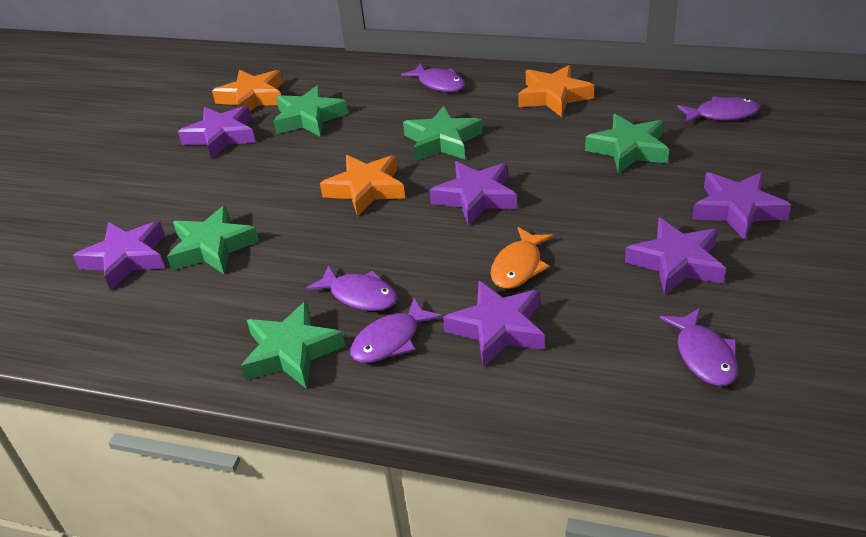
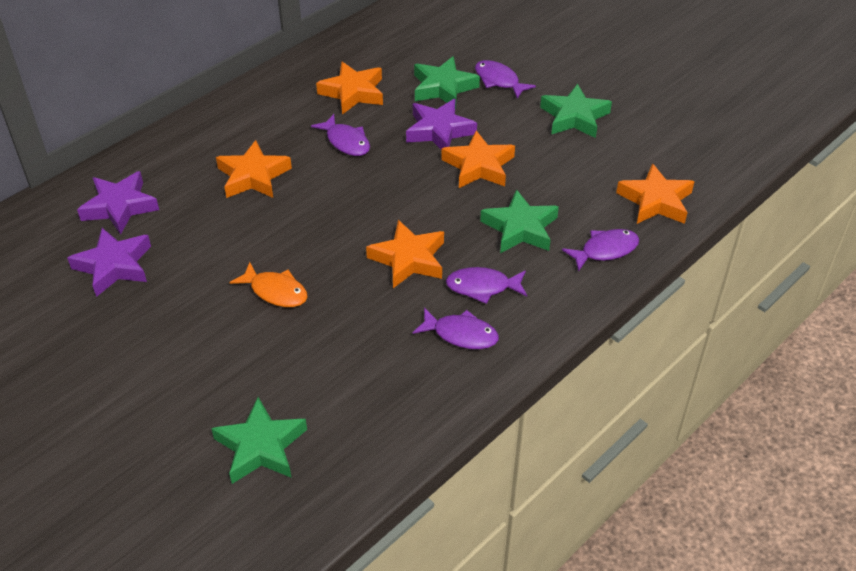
green star: [167,205,259,274] [241,301,345,388] [273,85,348,137] [403,106,482,161] [585,114,669,174] = 5 -> [211,397,307,484] [414,56,480,109] [480,189,559,253] [540,84,612,138] = 4
orange star: [212,70,283,111] [320,155,405,217] [518,65,594,117] = 3 -> [216,140,292,198] [316,62,383,115] [366,220,444,288] [441,131,515,188] [616,163,695,224] = 5
purple star: [73,221,165,291] [178,105,256,159] [430,161,517,226] [443,281,545,368] [625,218,726,296] [692,172,791,241] = 6 -> [67,228,151,297] [77,171,159,235] [406,99,477,150] = 3

